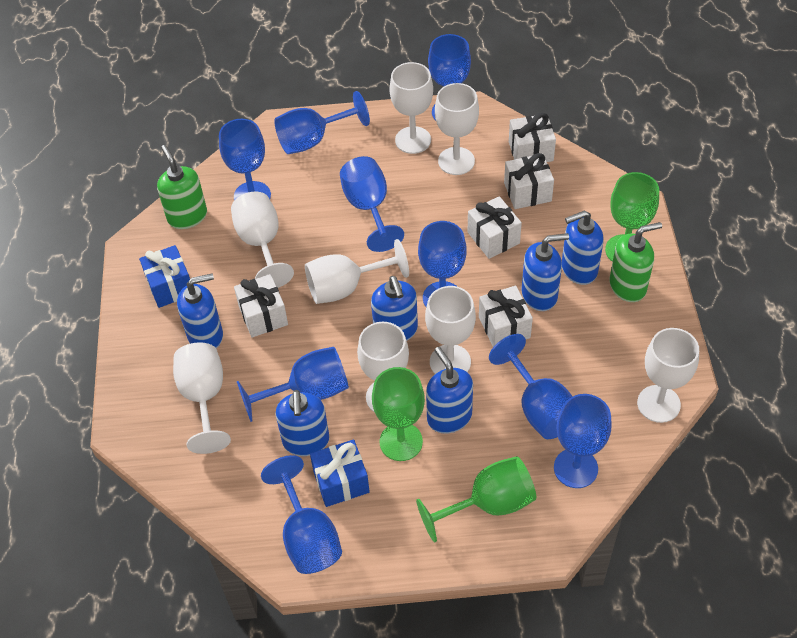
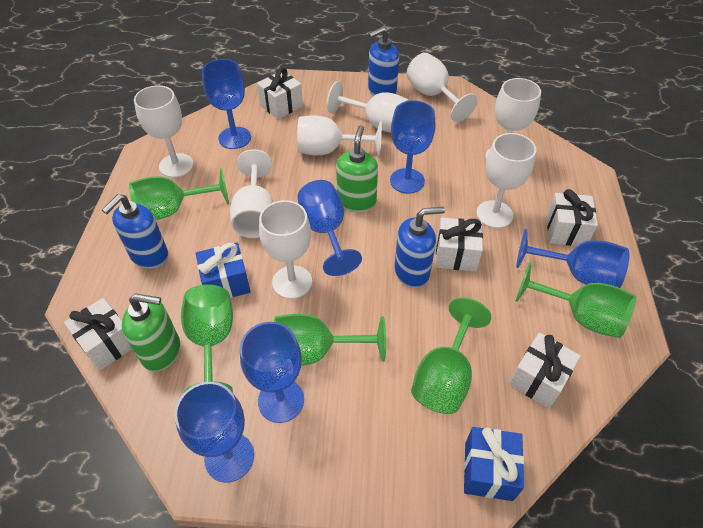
blue goblet: [219,119,271,200] [237,347,349,422] [261,455,342,574] [274,91,370,154] [340,156,404,252] [418,221,467,307] [428,34,471,121] [489,334,573,439] [554,394,612,488] = 9 -> [174,382,254,483] [202,59,251,149] [240,322,304,423] [297,180,362,276] [390,100,435,194] [516,229,629,288] = 6
blue soap dispenser: [177,273,223,348] [275,390,330,456] [371,276,418,341] [426,347,473,434] [522,233,569,311] [562,210,604,285] = 6 -> [102,194,168,269] [368,27,399,96] [394,207,445,288] = 3
green goblet: [372,367,425,461] [416,456,536,542] [605,172,659,262] = 3 -> [129,168,229,220] [181,284,233,393] [274,314,386,366] [411,297,491,414] [516,262,636,338] = 5

